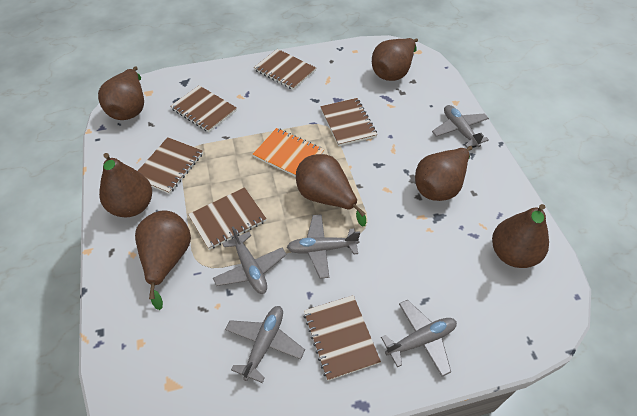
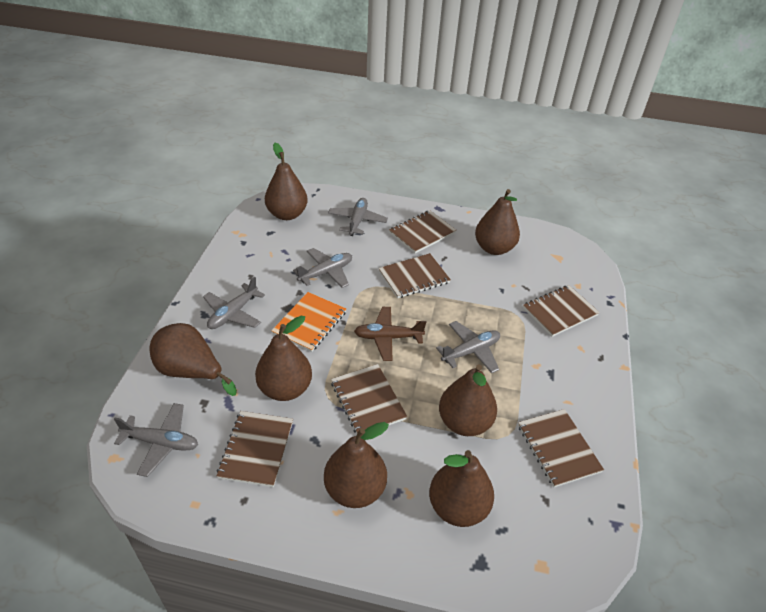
brown plane: none = 0 -> [354,307,426,361] = 1

